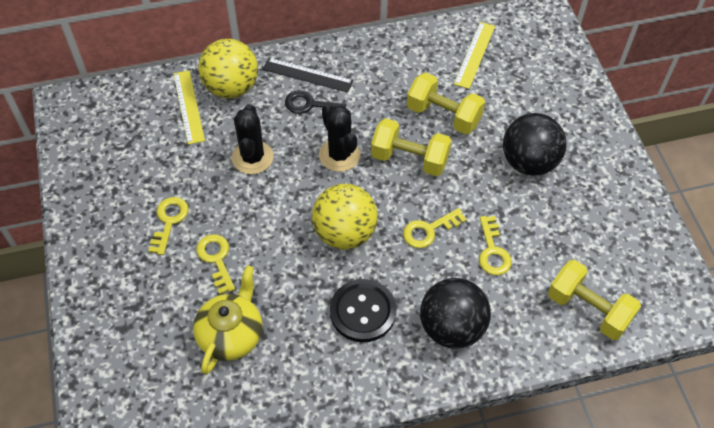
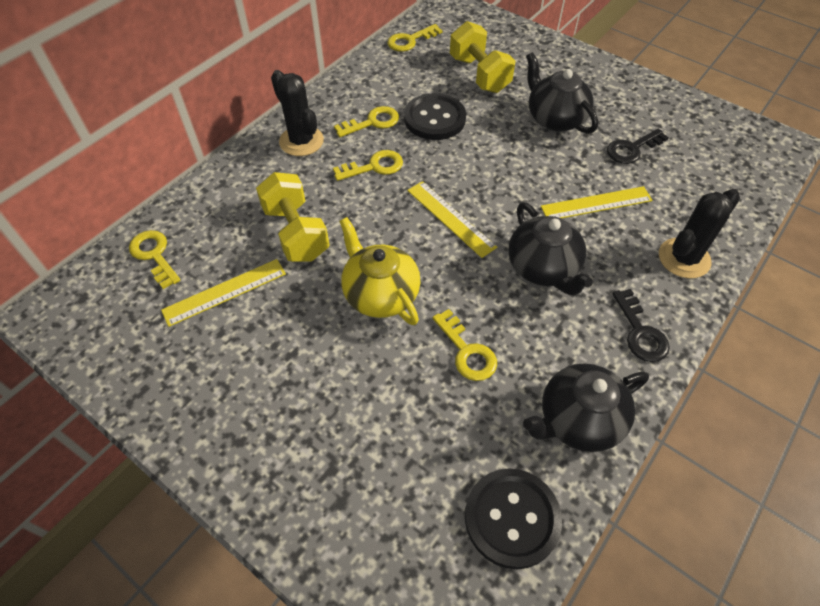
black ball: [420,278,491,349] [503,113,567,176] = 2 -> none = 0
black button: [330,279,396,343] = 1 -> [404,93,466,140] [465,468,562,569] = 2
black key: [285,90,346,114] = 1 -> [607,129,669,164] [612,289,670,362] = 2
black ruler: [263,58,353,93] = 1 -> none = 0
black teapot: none = 0 -> [508,202,593,296] [523,363,649,452] [526,52,598,134] = 3
yellow ball: [198,39,258,99] [312,184,378,250] = 2 -> none = 0
yellow dumbbell: [371,118,452,176] [407,73,485,135] [548,260,641,340] = 3 -> [256,172,329,262] [450,21,516,93] = 2
yellow key: [149,197,189,255] [196,234,235,294] [403,208,467,248] [479,216,512,275] = 4 -> [129,230,181,289] [333,150,403,181] [334,106,399,137] [387,24,442,52] [432,309,497,381] = 5
yellow ruler: [173,70,205,145] [454,22,495,89] = 2 -> [161,259,286,327] [407,181,497,258] [541,186,653,219] = 3

